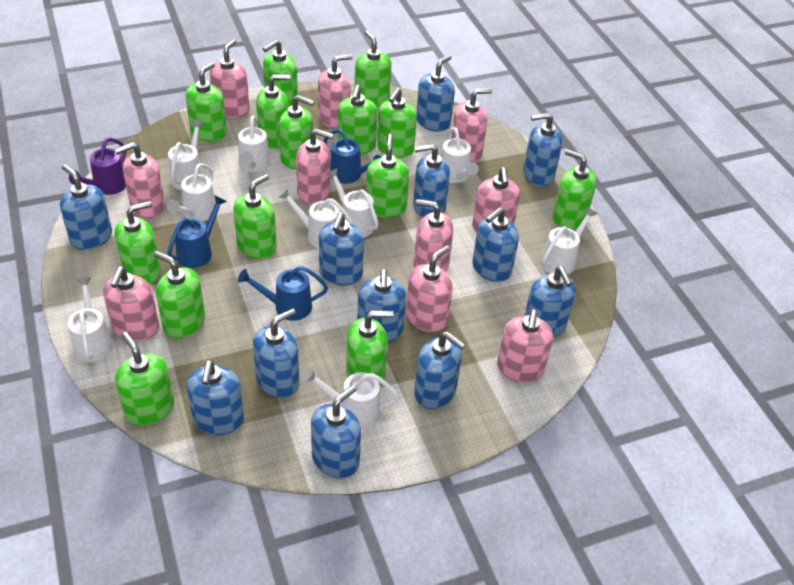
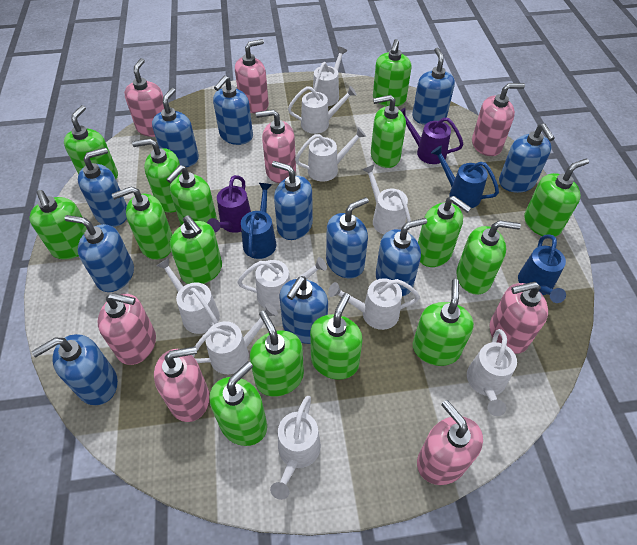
blue soap dispenser: [60,164,112,250] [187,360,244,435] [253,308,299,398] [311,385,361,478] [319,212,364,285] [357,269,406,342] [413,144,450,217] [414,331,466,409] [416,55,455,132] [472,207,519,282] [523,112,562,187] [524,266,576,338] = 12 -> [31,334,118,405] [65,215,134,292] [78,147,127,227] [152,88,199,167] [213,76,253,145] [272,161,313,240] [279,276,328,344] [326,197,369,278] [376,218,427,296] [412,48,455,125] [499,123,555,193] = 11
green soap dispenser: [115,201,161,284] [115,332,174,426] [154,251,205,338] [185,62,227,142] [233,174,277,259] [256,74,291,149] [263,40,298,107] [279,95,314,169] [338,85,377,154] [346,311,393,386] [355,30,391,107] [366,134,409,218] [377,88,417,158] [553,149,597,230] = 14 -> [29,190,87,259] [64,105,118,179] [112,186,172,260] [132,138,182,213] [166,165,217,225] [170,215,222,284] [209,361,267,446] [250,310,304,397] [310,293,363,380] [371,95,406,168] [373,39,411,107] [413,279,474,366] [418,196,471,267] [457,220,521,295] [524,158,589,237] = 15
pink soap dispenser: [103,267,159,341] [114,142,165,218] [209,39,250,118] [296,129,333,204] [318,54,352,129] [406,245,453,332] [414,199,453,272] [451,88,492,162] [472,167,520,233] [497,309,553,383] = 10 -> [98,293,156,365] [124,58,164,137] [154,346,210,422] [235,39,269,113] [256,109,296,183] [417,400,483,485] [472,83,525,156] [489,282,548,354] = 8
purple watering can: [69,138,127,195] = 1 -> [207,175,251,233] [400,108,464,164] = 2
white watering can: [67,277,113,362] [167,163,216,221] [168,120,204,190] [238,116,270,172] [278,188,354,248] [303,367,400,428] [326,168,379,237] [441,127,478,183] [541,207,598,274] = 9 -> [156,258,220,334] [192,303,278,374] [237,257,327,310] [270,396,321,500] [288,86,357,134] [295,127,366,182] [313,46,347,106] [328,278,420,330] [362,165,411,235] [467,329,517,416] = 10

